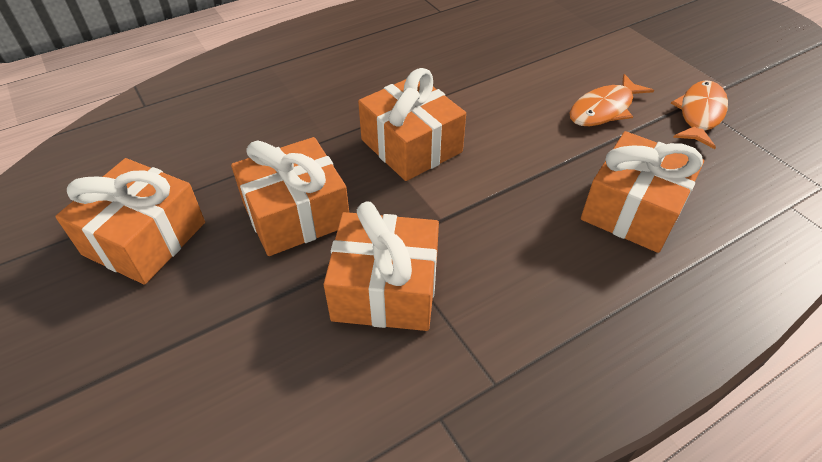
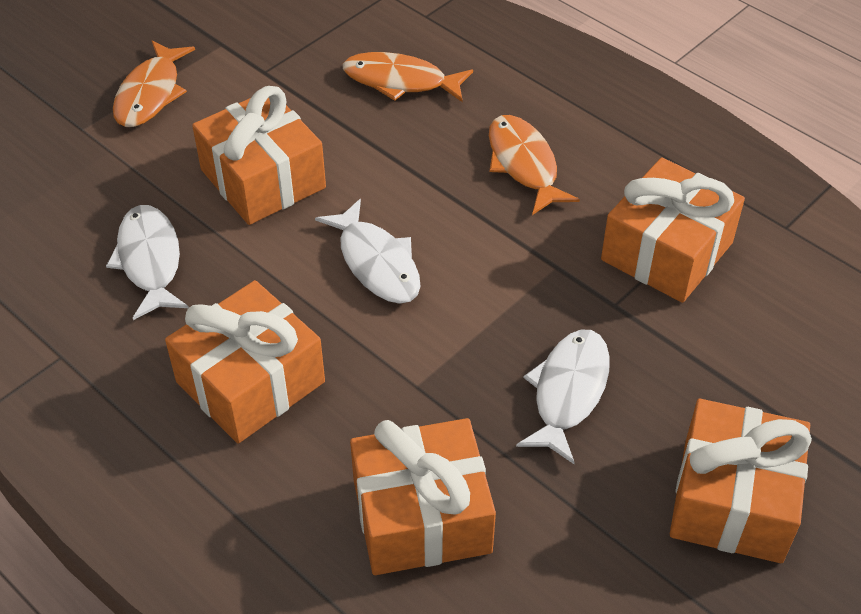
orange fish: [570,74,654,126] [671,80,728,149] = 2 -> [113,40,195,127] [343,52,473,102] [489,115,580,215] = 3
white fish: none = 0 -> [106,205,189,320] [315,199,421,304] [516,329,610,464] = 3

